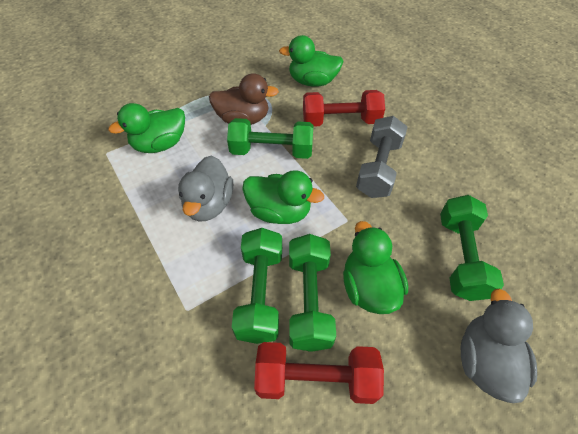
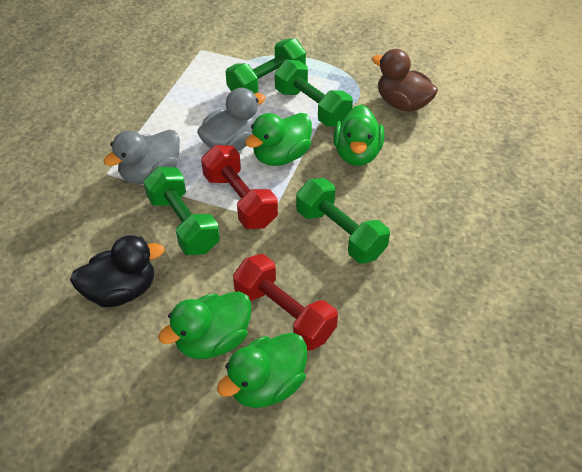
black duck: none = 0 -> [70,235,165,307] = 1
grey dumbbell: [356,116,408,198] = 1 -> none = 0

